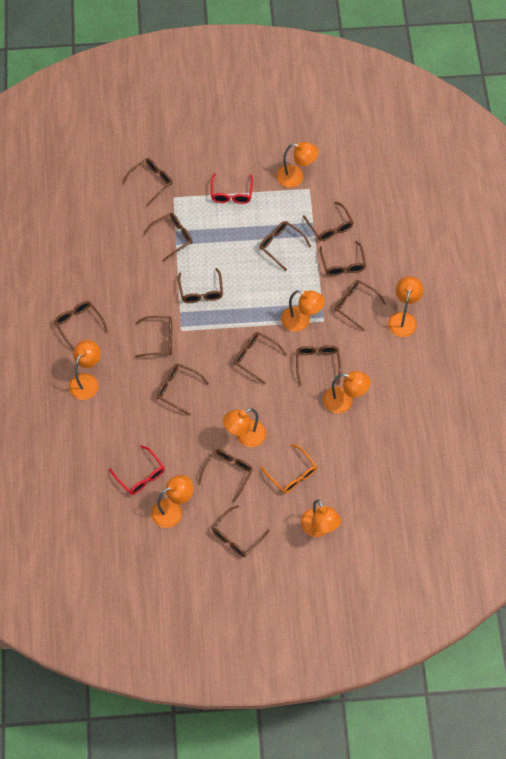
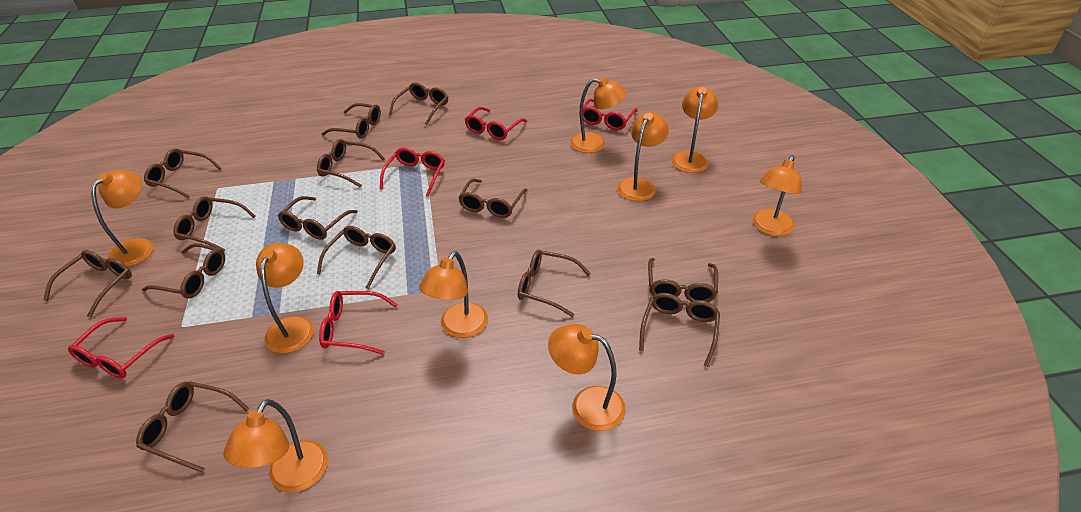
orange glasses: [261,444,317,493] = 1 -> none = 0
orange lamp: [69,340,101,400] [151,475,193,528] [223,408,266,447] [276,142,318,188] [281,290,325,332] [301,499,341,537] [323,371,370,413] [388,276,423,337] = 8 -> [91,170,154,267] [224,399,328,493] [256,243,314,353] [419,251,488,338] [548,324,626,431] [570,77,627,153] [617,112,669,201] [672,87,718,173] [752,155,802,236] = 9
red glasses: [109,445,165,495] [211,173,253,204] = 2 -> [68,317,174,378] [319,291,398,355] [380,147,445,197] [464,107,527,140] [583,99,638,130] = 5

